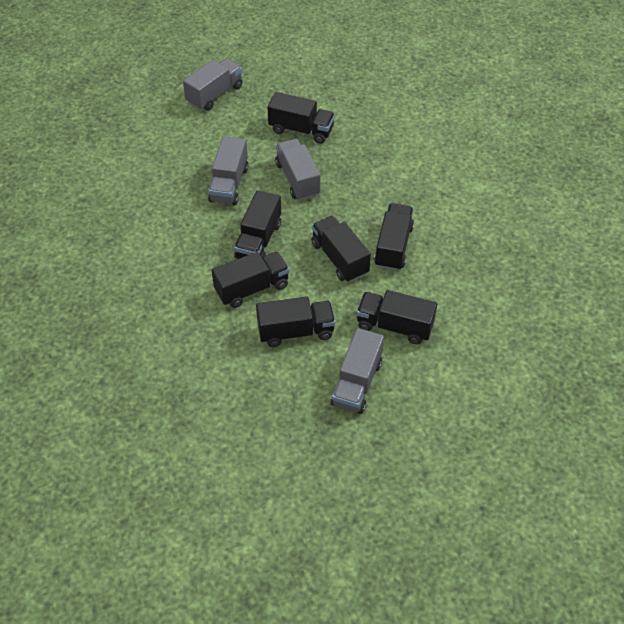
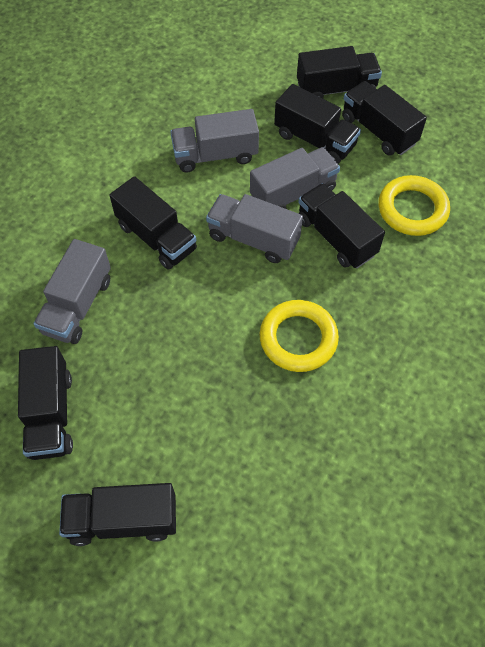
yellow ring: none = 0 -> [259,300,339,372] [378,175,450,236] = 2

